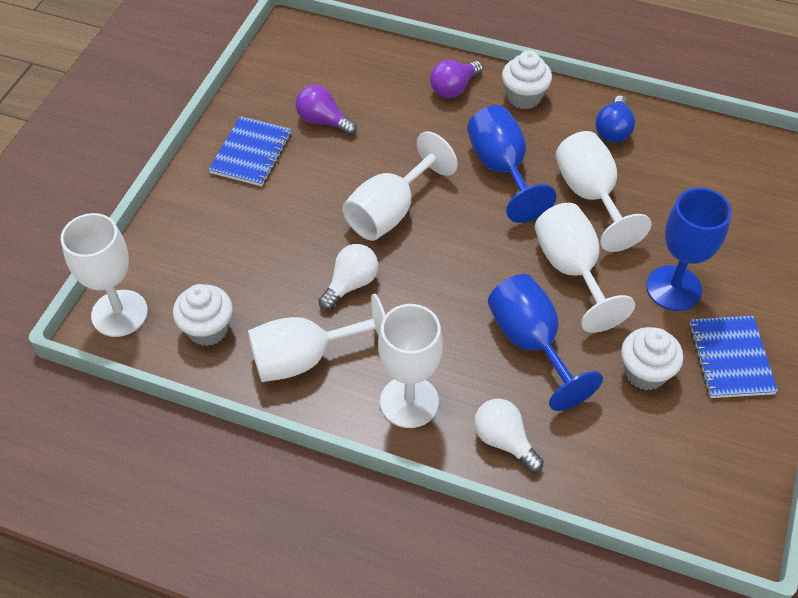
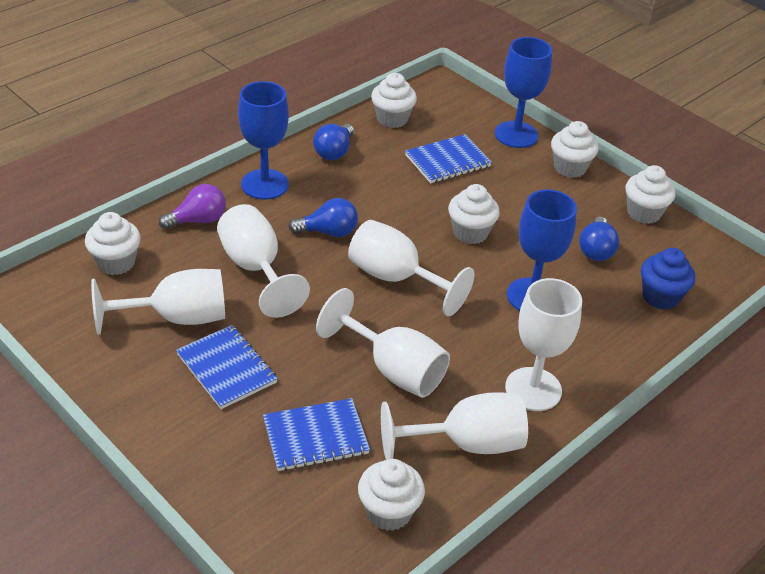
blue cupcake: none = 0 -> [641,248,695,310] = 1
blue light bulb: [595,95,635,143] = 1 -> [288,198,358,237] [313,124,354,160] [579,217,619,261] = 3
blue notebook: [208,116,291,186] [689,316,778,398] = 2 -> [176,325,278,409] [263,398,370,471] [405,134,492,183] = 3
purple light bulb: [295,85,357,135] [430,60,483,98] = 2 -> [159,184,226,229] = 1
white cupcake: [173,284,233,346] [502,51,552,109] [621,327,683,390] = 3 -> [85,212,141,275] [358,459,425,531] [371,73,417,128] [448,184,500,244] [551,121,599,178] [626,165,675,224] = 6
white light bulb: [318,244,378,310] [474,399,544,473] = 2 -> none = 0

